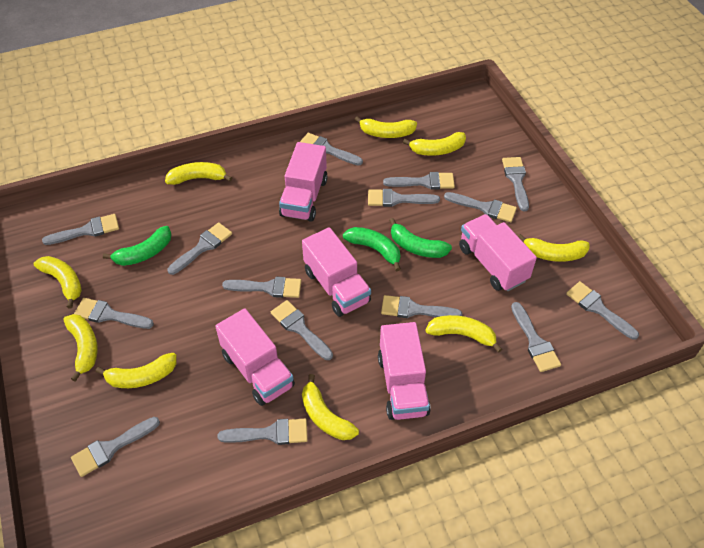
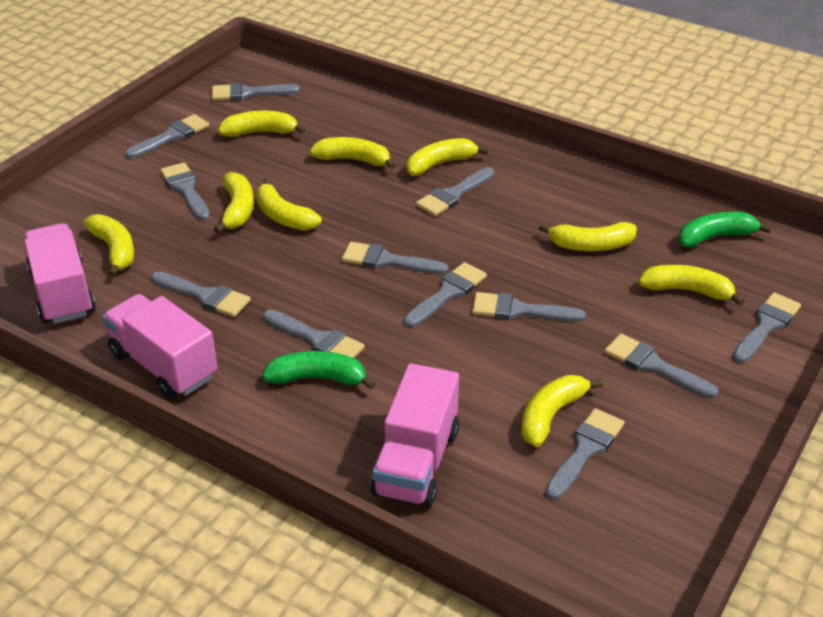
green banana: [103,226,172,266] [343,227,401,271] [389,218,452,258] = 3 -> [262,351,375,390] [678,212,772,247] = 2
grey brush: [42,214,119,245] [71,417,160,477] [74,298,154,329] [167,222,232,275] [217,419,308,445] [222,277,301,298] [271,300,333,360] [300,133,363,166] [368,189,440,207] [381,295,462,318] [383,172,455,189] [444,192,517,222] [502,157,529,211] [511,302,561,372] [566,281,639,340] = 15 -> [125,114,209,159] [151,271,251,317] [160,162,210,221] [212,83,300,101] [263,310,365,358] [342,242,448,274] [404,262,487,327] [416,167,494,216] [472,292,586,322] [545,408,625,500] [604,334,719,398] [732,292,801,363] = 12
pink truck: [215,308,295,406] [279,142,328,222] [302,227,371,317] [378,322,431,420] [459,214,537,291] = 5 -> [24,223,96,324] [102,294,218,399] [371,363,459,507] = 3

